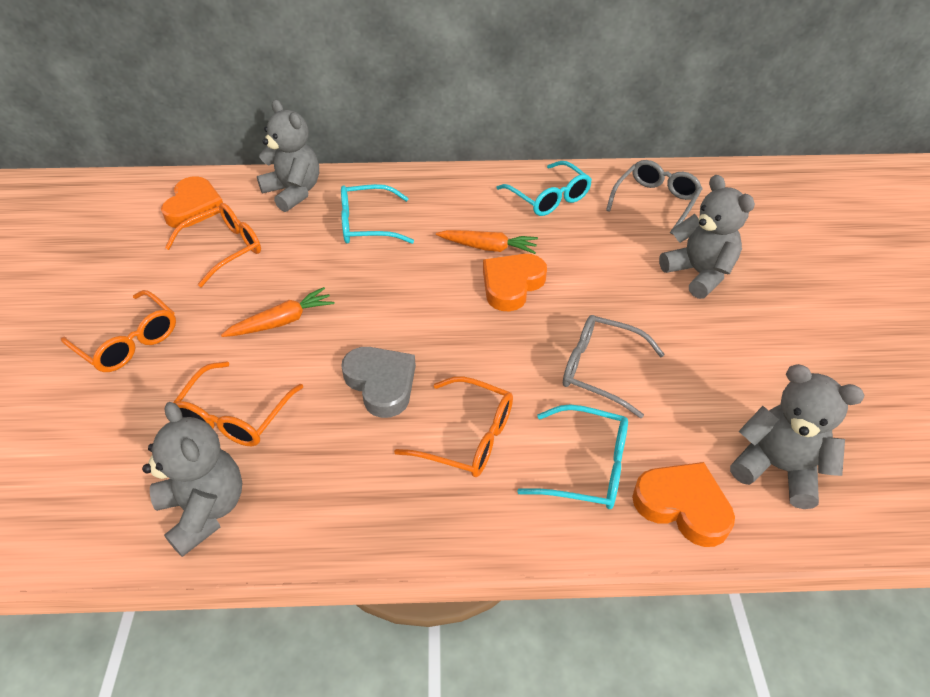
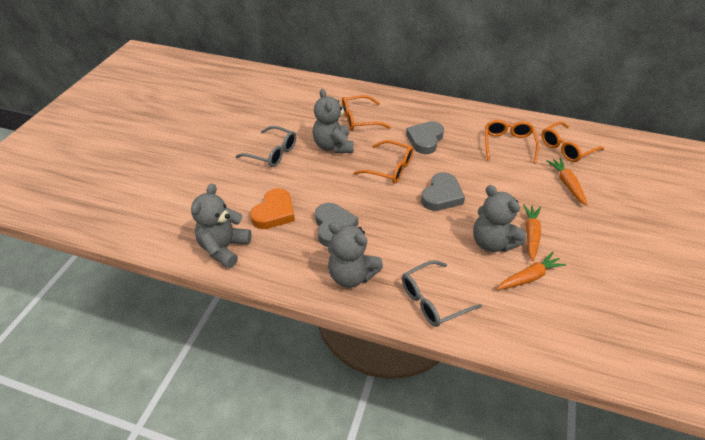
grey heart: [341,347,416,418] = 1 -> [315,203,358,247] [406,121,444,154] [421,172,465,211] = 3
orange carrot: [221,287,334,337] [436,230,538,254] = 2 -> [497,252,566,290] [523,204,541,261] [547,158,588,206] = 3
orange heart: [161,176,223,228] [483,254,547,311] [632,462,735,547] = 3 -> [250,188,295,229] = 1
turquoise glasses: [341,184,414,244] [496,161,592,216] [517,404,628,509] = 3 -> none = 0

